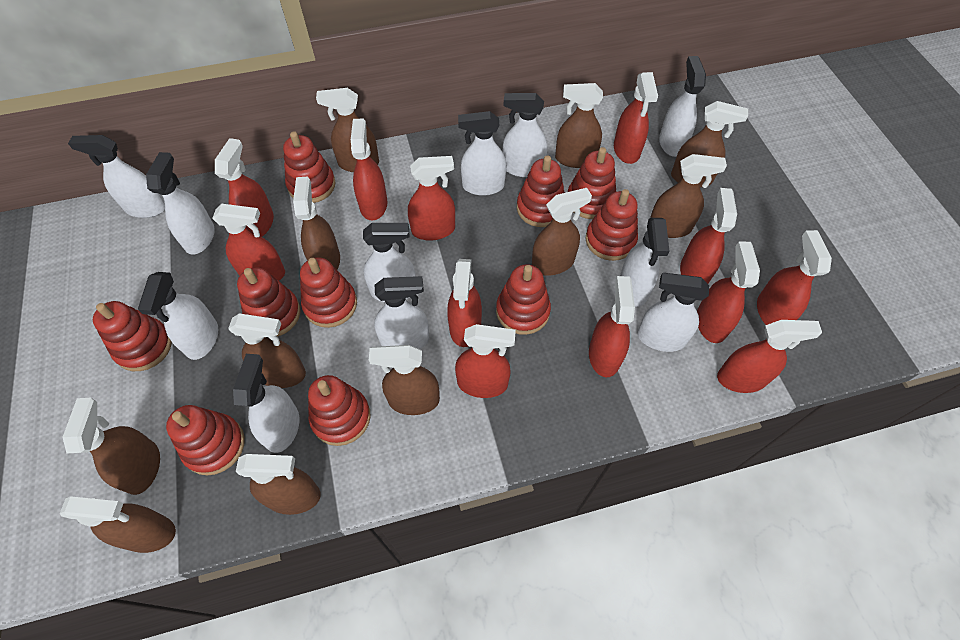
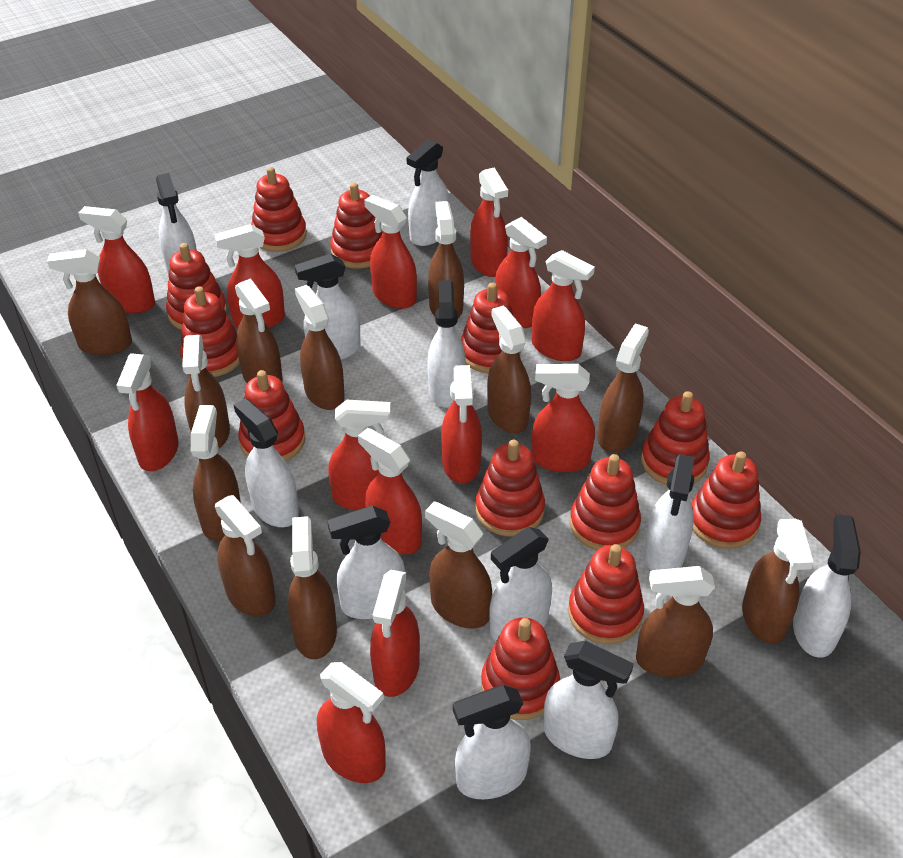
brown spray bottle: [59,496,176,553] [62,398,160,495] [228,313,306,388] [236,454,321,515] [293,177,340,269] [316,88,379,172] [369,345,440,415] [532,188,592,276] [555,83,603,168] [650,154,727,238] [671,101,748,188] = 11 -> [47,249,132,356] [182,335,230,448] [191,405,241,541] [215,495,276,616] [235,278,283,383] [288,516,337,659] [295,285,345,410] [425,501,492,629] [428,201,464,318] [487,306,531,433] [597,323,649,452] [636,566,715,677] [742,519,814,644] = 13
red spray bottle: [212,204,285,281] [215,138,274,237] [351,119,387,220] [408,156,455,241] [447,259,482,347] [455,324,516,398] [589,276,635,377] [614,72,658,164] [680,188,737,284] [697,241,760,343] [717,320,822,393] [757,230,832,325] = 12 -> [78,206,155,313] [116,353,179,471] [215,224,285,328] [317,662,386,783] [328,400,391,511] [358,428,422,554] [364,195,417,309] [370,570,420,697] [441,365,482,483] [470,167,508,277] [495,217,547,328] [532,250,595,361] [532,364,595,472] = 13
red stacking toy: [93,301,172,371] [166,405,245,476] [237,267,300,336] [283,131,335,203] [300,257,357,328] [308,375,371,446] [496,264,551,335] [517,155,565,227] [568,147,616,219] [585,189,638,261] = 10 -> [166,243,227,330] [180,286,240,377] [238,370,305,462] [251,167,307,252] [330,183,382,269] [461,283,521,373] [476,440,545,536] [481,617,560,720] [568,544,644,644] [570,454,641,550] [641,391,710,485] [691,451,761,549] = 12

